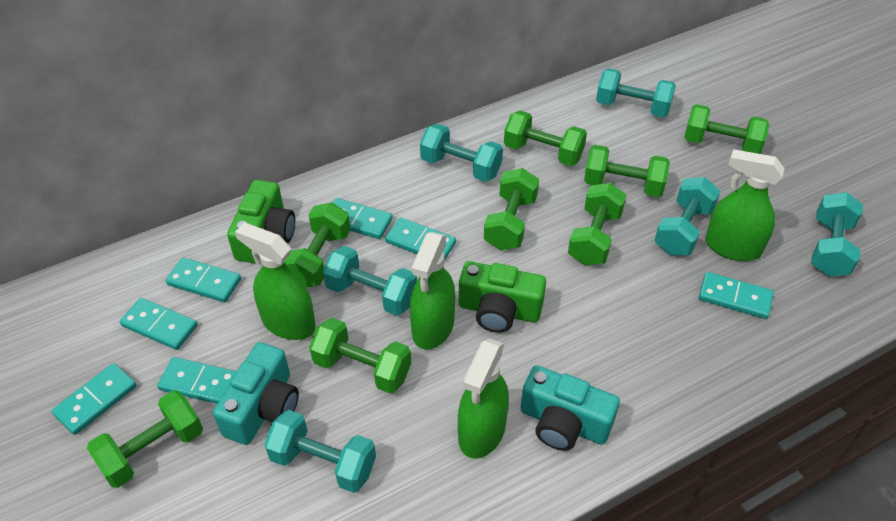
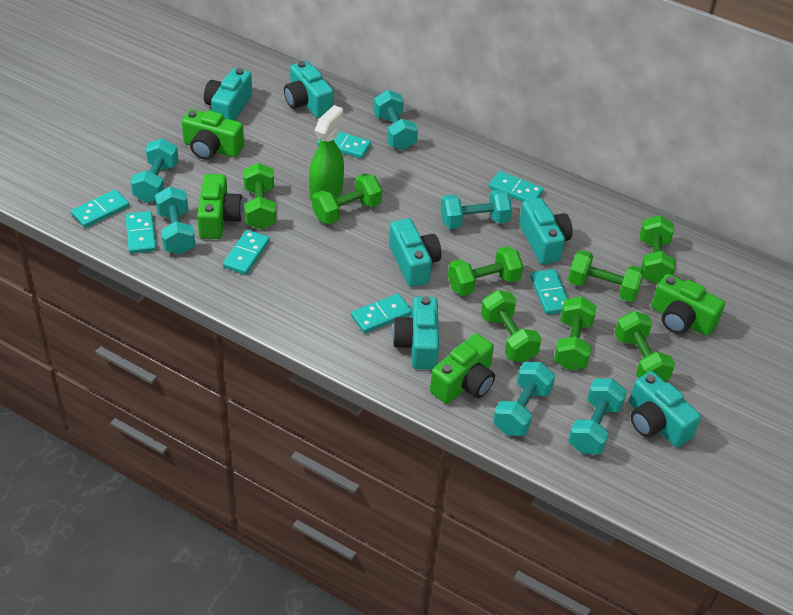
green camera: [227,180,295,264] [459,261,546,333] = 2 -> [182,109,244,160] [197,174,243,239] [430,333,495,404] [651,274,725,336] = 4
green spray bottle: [235,223,316,340] [410,232,455,350] [458,338,509,459] [705,149,784,261] = 4 -> [309,105,344,201] = 1
turquoise camera: [213,342,299,445] [520,365,620,451] = 2 -> [204,68,252,121] [284,61,334,118] [389,218,441,287] [392,296,439,370] [519,198,573,264] [629,371,701,447] = 6

